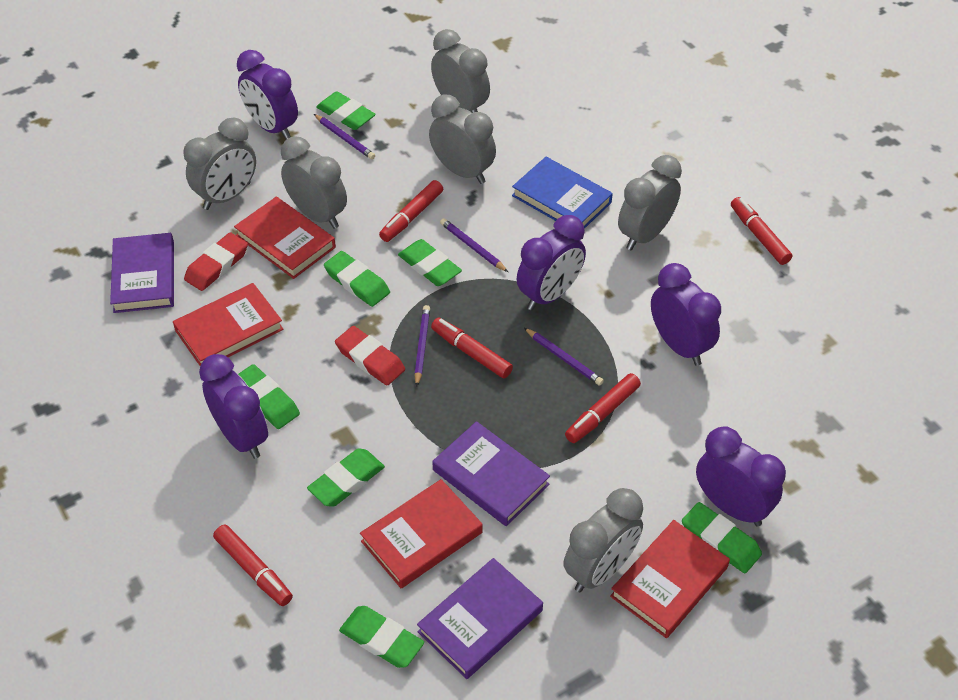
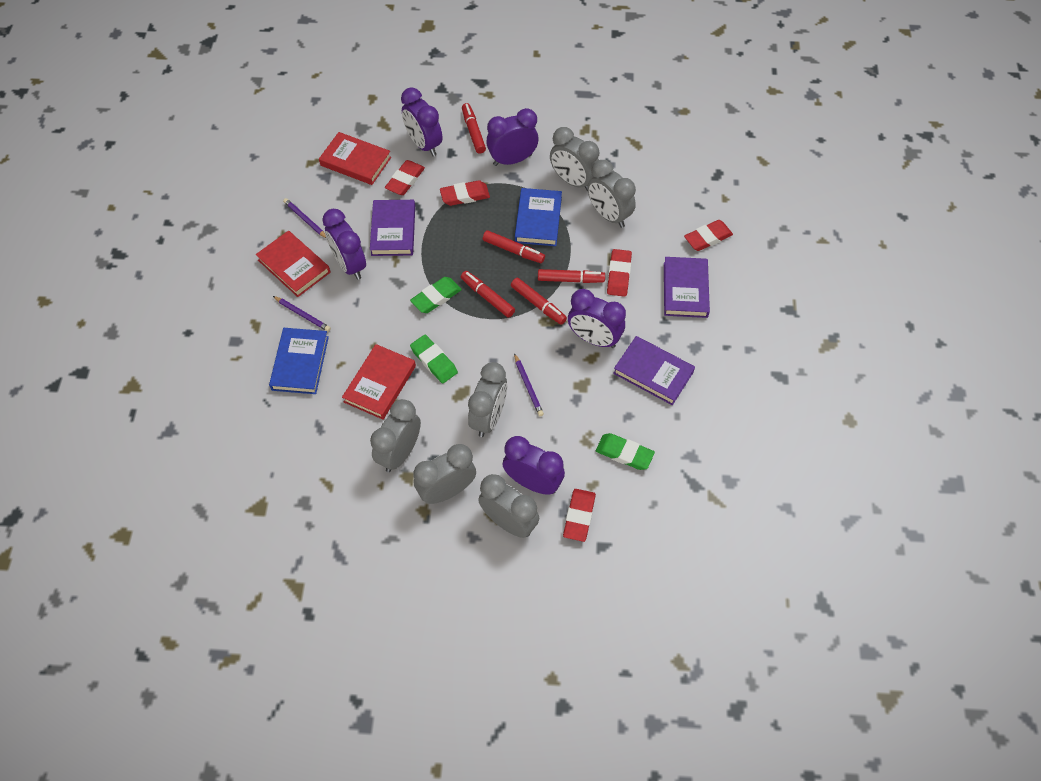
blue book: [512,157,613,229] = 1 -> [269,328,329,394] [515,188,562,246] = 2
green eraser: [238,364,300,429] [307,448,385,507] [316,91,376,130] [324,251,390,307] [339,606,424,668] [398,239,462,286] [682,502,762,573] = 7 -> [410,277,462,313] [410,335,458,384] [596,433,655,470] = 3
purple pencil: [314,114,375,159] [414,305,430,387] [440,218,508,272] [524,328,604,386] = 4 -> [273,296,331,332] [283,198,326,238] [514,353,544,416] = 3
red book: [173,283,284,366] [234,197,336,279] [360,479,483,588] [610,520,730,638] = 4 -> [256,231,331,297] [319,132,391,185] [342,344,416,420] = 3
red eraser: [184,232,248,291] [335,326,405,385] = 2 -> [385,160,425,195] [440,180,490,206] [563,489,596,542] [607,249,632,297] [684,220,733,251] = 5

